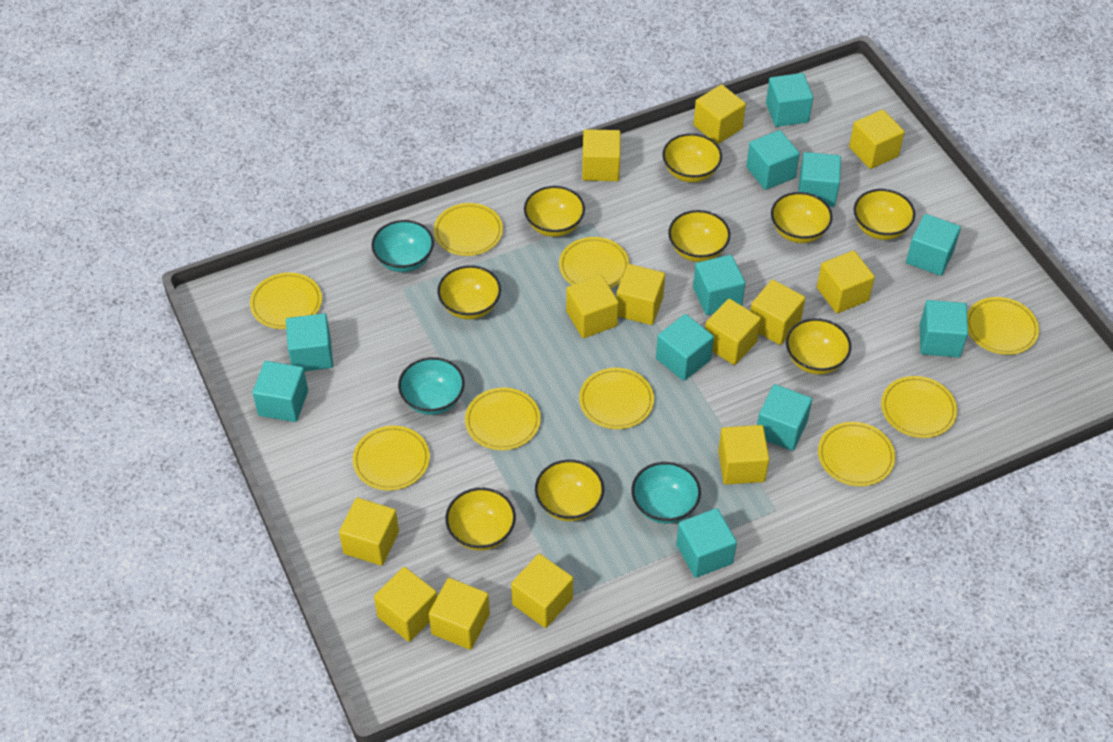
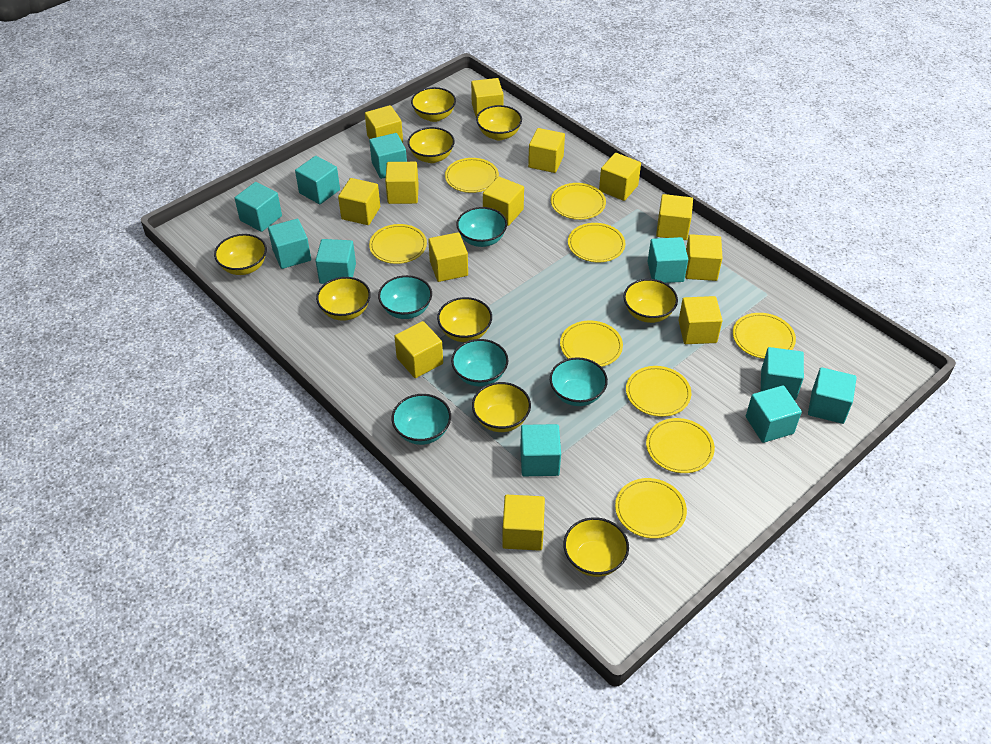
turquoise bowl: [371,220,434,272] [398,357,465,415] [631,462,701,524] = 3 -> [378,275,432,319] [392,394,451,445] [451,339,508,387] [456,207,507,247] [550,357,608,406] = 5
turquoise cube: [252,361,308,422] [286,313,333,371] [656,314,714,381] [676,508,737,578] [693,255,745,315] [746,130,800,190] [757,384,812,451] [766,73,813,127] [798,152,841,207] [906,214,961,276] [920,300,968,357] = 11 -> [235,182,282,232] [268,219,311,269] [295,156,340,204] [315,239,356,284] [369,133,407,179] [520,424,561,476] [647,237,688,283] [746,385,802,443] [761,347,804,400] [808,367,857,424] = 10

